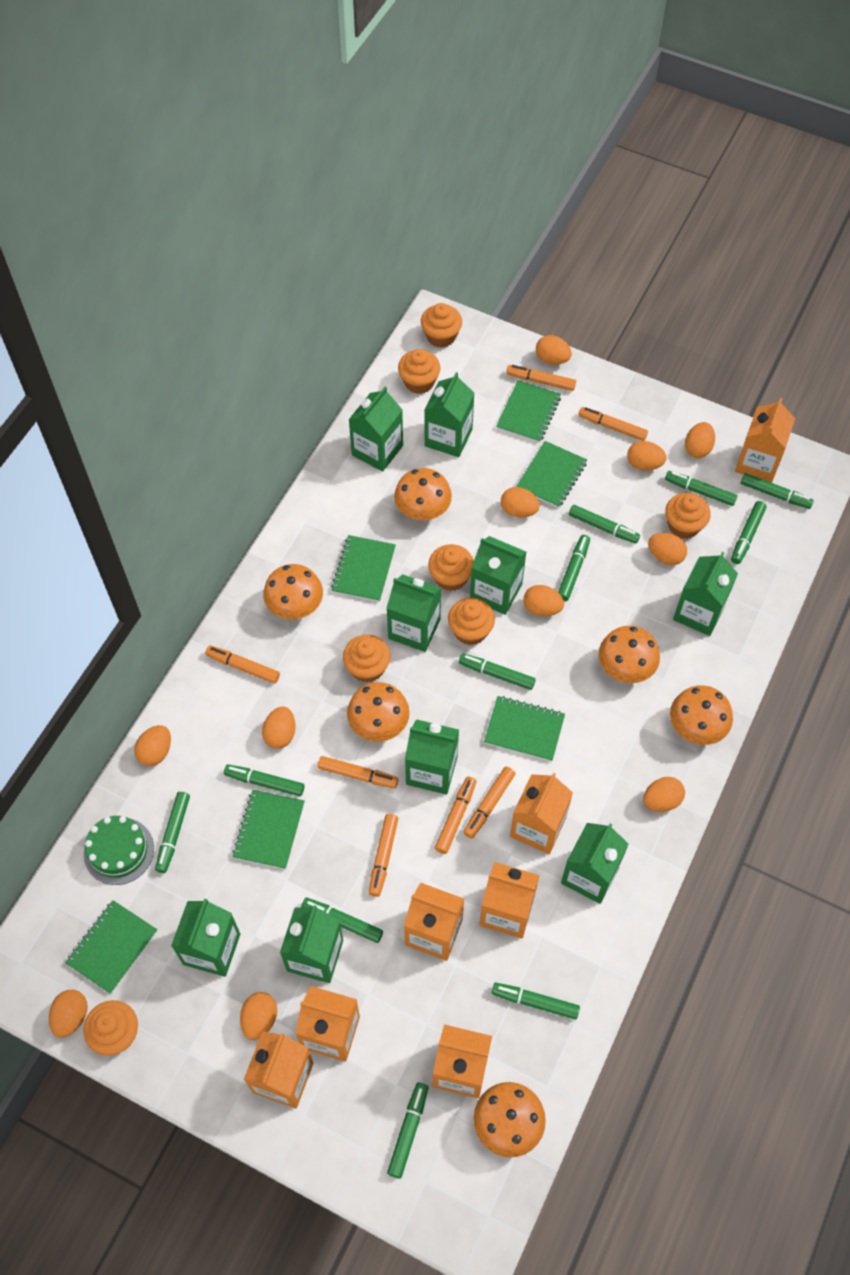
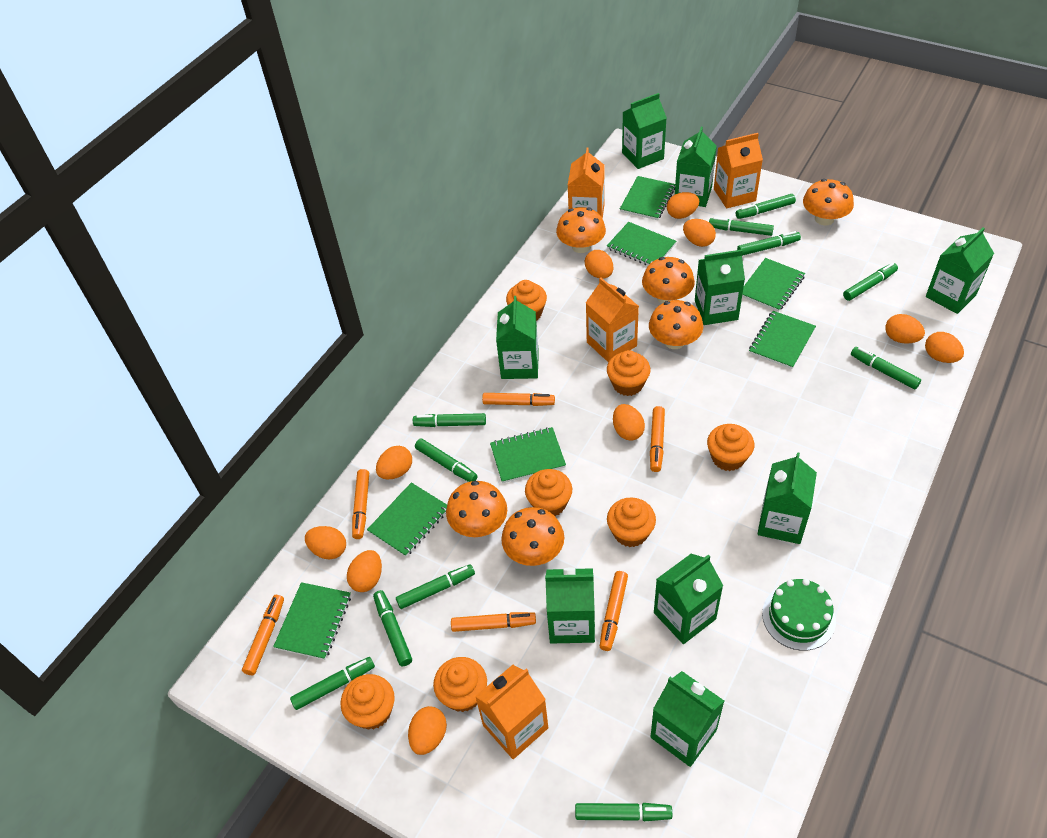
green notebook: [65,900,157,994] [232,790,305,869] [331,535,396,602] [484,696,565,762] [496,380,561,443] [516,441,587,508] = 6 -> [273,582,351,660] [367,483,447,557] [490,427,566,483] [607,222,676,266] [620,176,675,220] [742,258,805,312] [749,311,816,369] = 7
orange carton: [244,1031,313,1109] [295,986,360,1062] [404,883,464,961] [433,1024,492,1098] [479,862,540,938] [510,773,573,854] [735,398,795,483] = 7 -> [475,665,548,759] [568,148,604,219] [586,278,639,362] [714,133,763,208] = 4
orange egg: [49,990,88,1038] [134,725,171,766] [240,992,277,1040] [262,707,296,749] [501,487,540,517] [523,585,564,616] [536,335,572,365] [627,441,666,471] [643,777,685,812] [648,533,687,565] [685,422,715,458] = 11 -> [305,526,346,560] [347,550,382,592] [376,446,412,480] [408,706,447,755] [585,250,613,279] [613,404,645,441] [667,192,699,219] [683,219,716,247] [885,314,925,343] [925,332,964,363] = 10
orange marker: [205,645,280,684] [318,756,399,788] [369,814,398,897] [435,777,476,854] [463,767,516,839] [506,365,576,391] [578,407,648,441] = 7 -> [242,595,284,675] [352,469,369,539] [451,612,536,632] [482,393,555,406] [600,571,628,651] [650,406,665,472] = 6

